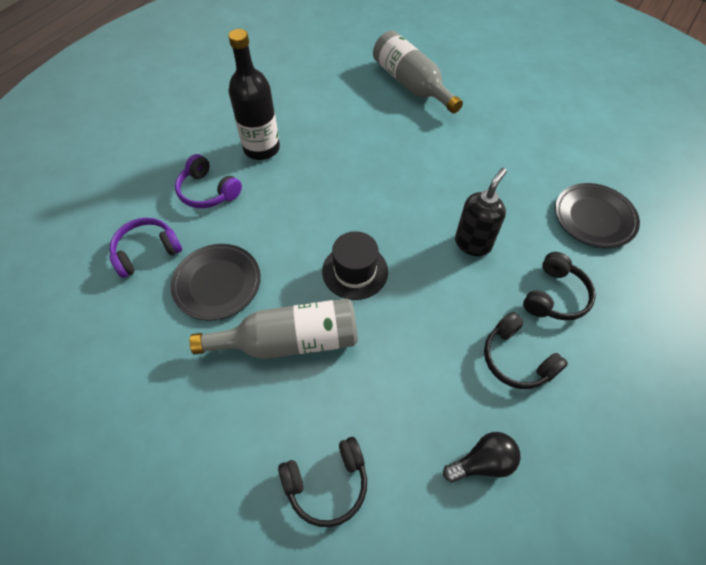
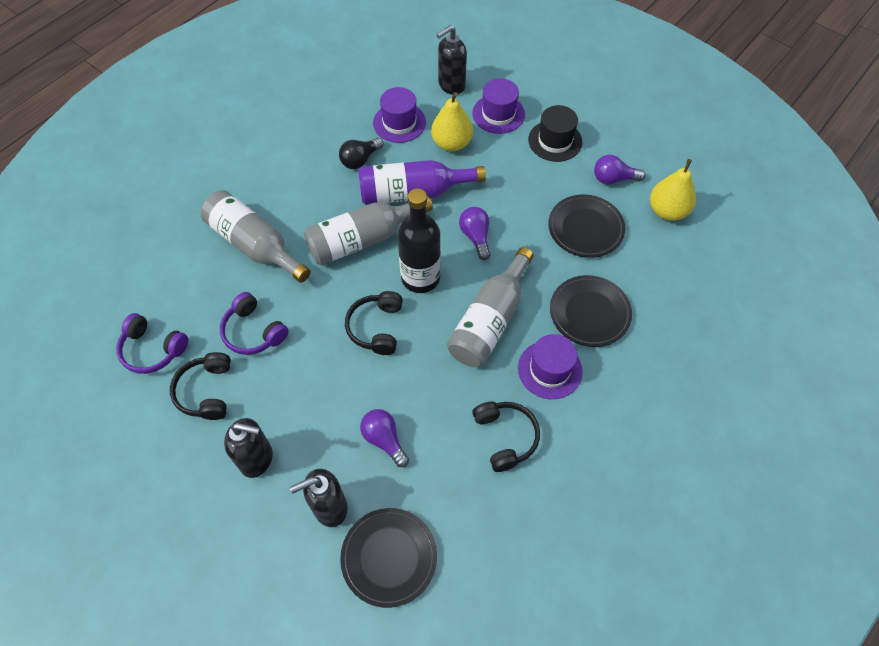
black plate: [171,244,261,321] [555,183,640,248] = 2 -> [340,508,437,608] [548,194,625,258] [550,275,632,347] = 3
black soap dispenser: [455,168,507,256] = 1 -> [224,418,273,478] [290,469,348,527] [436,25,467,95] = 3
grey bottle: [190,298,358,359] [373,30,463,114] = 2 -> [201,190,311,283] [304,196,433,265] [447,247,534,367] = 3
purple bottle: none = 0 -> [358,160,486,205] = 1
purple hat: none = 0 -> [373,87,426,143] [472,78,525,134] [518,334,583,399] = 3
purple light bulb: none = 0 -> [360,409,409,467] [459,207,490,260] [594,155,646,184] = 3
yellow pear: none = 0 -> [431,92,473,152] [650,159,696,221] = 2

